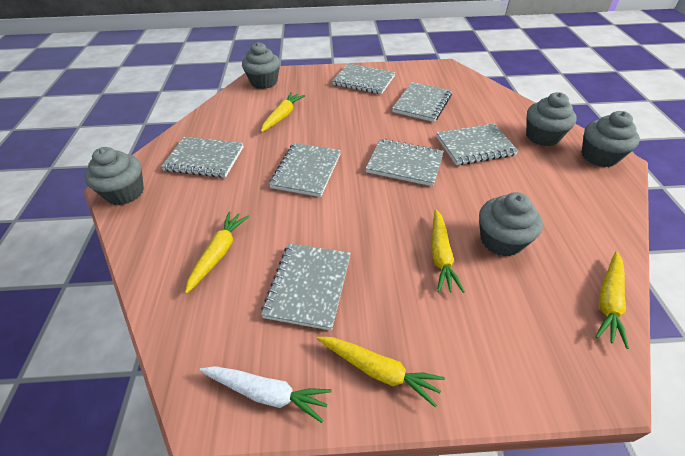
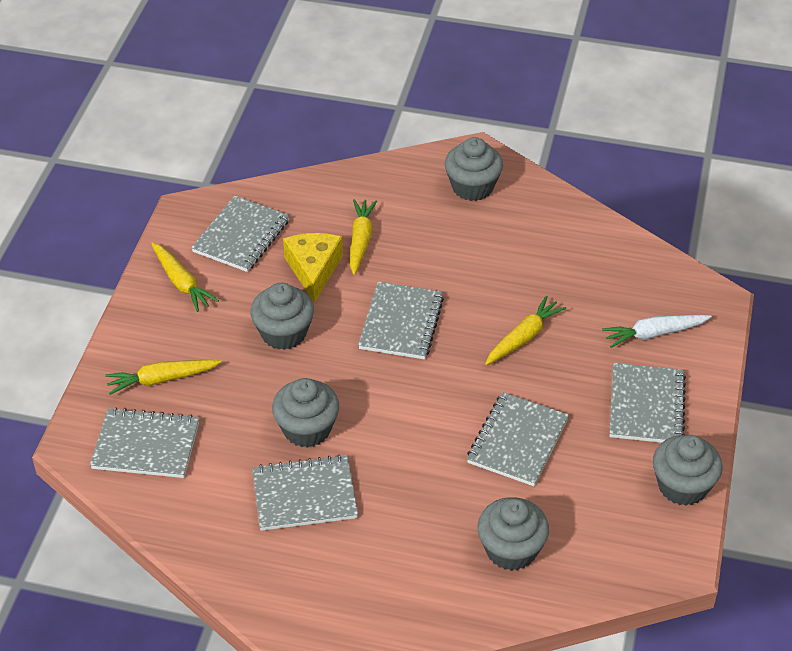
grey notebook: [161,137,244,178] [261,243,351,331] [269,143,341,197] [332,64,395,94] [366,139,444,186] [392,82,452,122] [436,123,519,165] = 7 -> [90,407,199,478] [191,196,290,272] [252,455,358,531] [358,282,444,360] [467,392,569,486] [609,363,686,443] = 6
yellow carrot: [185,211,249,294] [261,92,305,132] [317,337,445,407] [431,209,465,293] [595,251,629,349] = 5 -> [105,360,221,395] [151,242,219,312] [350,199,377,275] [485,296,566,365] = 4
yellow cheese: none = 0 -> [283,233,343,303] = 1

